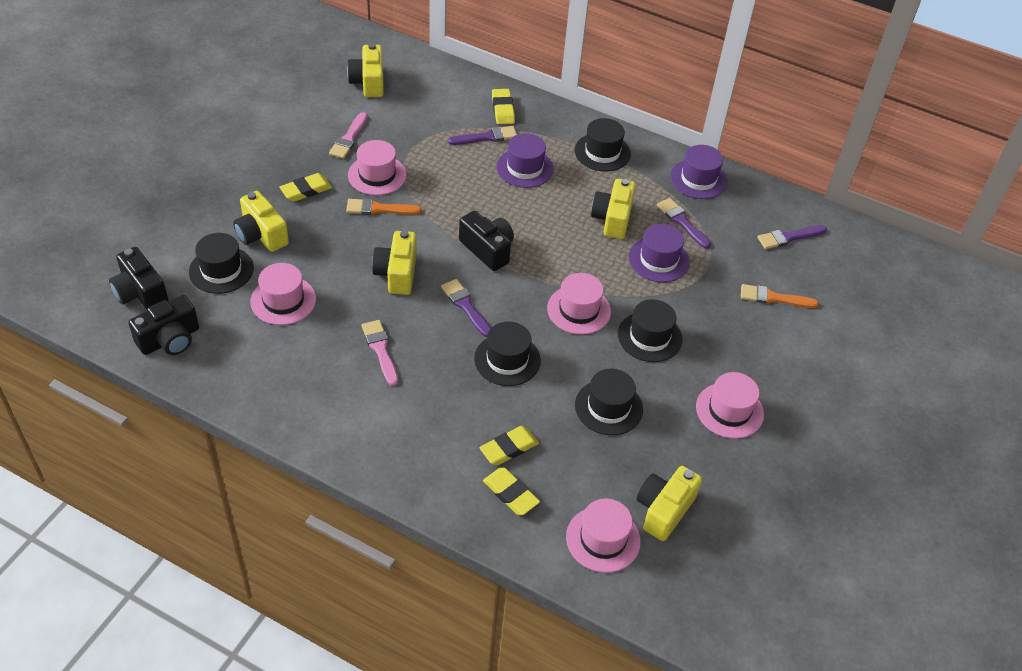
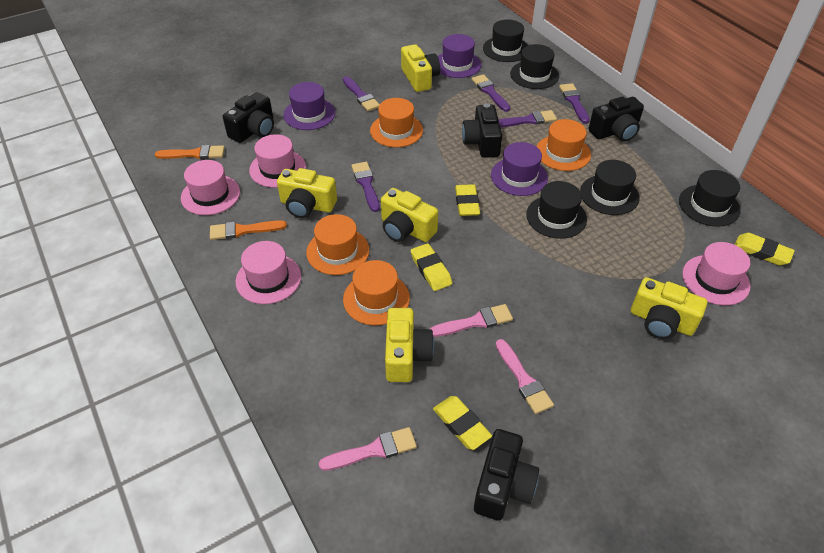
black camera: [109,247,169,310] [128,295,199,355] [459,211,514,271] = 3 -> [223,92,274,143] [462,103,502,158] [474,429,539,521] [589,96,644,142] = 4
orange hat: none = 0 -> [306,214,369,275] [343,260,410,325] [370,98,423,147] [536,119,591,171] = 4
pink brush: [329,112,367,159] [362,320,398,386] = 2 -> [319,427,417,471] [430,304,513,337] [496,339,554,414] = 3
pink hat: [250,263,316,325] [348,140,407,195] [547,273,611,335] [566,499,641,573] [696,372,764,439] = 5 -> [181,160,240,215] [235,241,301,304] [249,134,306,188] [682,242,751,305] = 4
purple brush: [441,279,491,337] [448,126,517,145] [657,198,711,249] [757,225,827,249] = 4 -> [343,76,380,111] [351,162,380,212] [472,74,511,112] [499,110,557,127] [559,83,590,124] = 5

